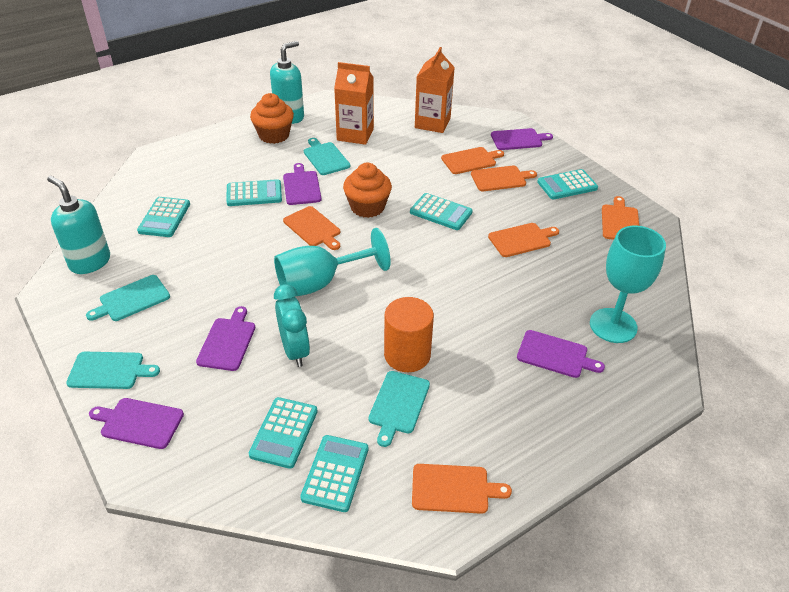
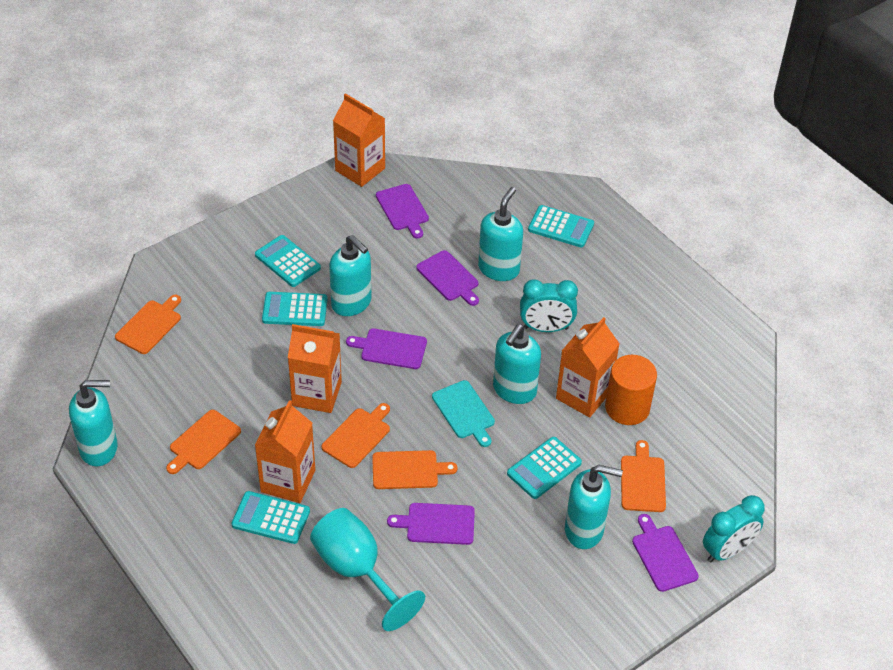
orange carton: [334,62,374,145] [415,47,455,133] = 2 -> [255,400,315,503] [288,324,342,413] [333,93,385,187] [556,317,619,417] = 4
orange cupcake: [250,93,294,144] [343,163,392,218] = 2 -> none = 0
orange cutting board: [283,206,340,250] [412,464,512,514] [441,147,504,174] [471,166,537,191] [488,223,559,257] [602,196,639,240] = 6 -> [115,295,181,354] [166,410,241,474] [321,403,390,468] [372,450,458,489] [621,440,666,512] = 5
turquoise calculator: [137,197,190,237] [226,179,282,206] [249,397,318,469] [300,435,368,512] [410,193,473,230] [537,169,598,199] = 6 -> [232,491,310,544] [255,235,321,287] [262,292,328,326] [507,437,582,499] [528,205,594,247] = 5
turquoise clock: [274,284,310,367] = 1 -> [520,279,578,332] [703,495,765,562] = 2
turquoise cutting board: [66,352,160,389] [86,275,170,321] [304,138,350,175] [369,371,430,447] = 4 -> [432,380,495,447] = 1
turquoise goblet: [274,228,391,297] [590,226,666,343] = 2 -> [310,508,425,631] = 1
turquoise soap dispenser: [47,176,110,274] [270,41,304,124] = 2 -> [69,380,118,466] [329,235,372,316] [478,187,523,281] [493,324,541,404] [565,465,623,549] = 5

